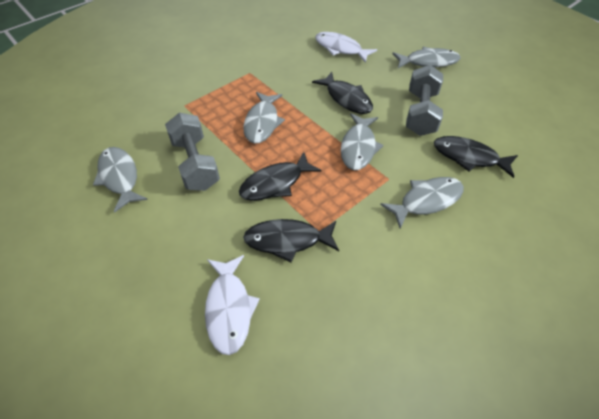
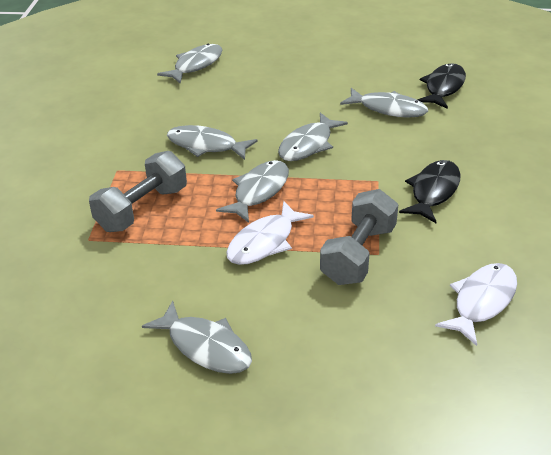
black fish: [239,152,322,201] [243,219,339,262] [312,72,373,114] [434,136,518,178] = 4 -> [399,160,461,223] [418,63,466,109] = 2
grey fish: [93,147,148,213] [243,92,285,144] [341,113,384,170] [380,177,464,228] [392,47,460,68] = 5 -> [142,301,252,374] [157,44,222,84] [167,125,258,160] [216,160,289,223] [278,113,348,161] [340,88,428,117] = 6

